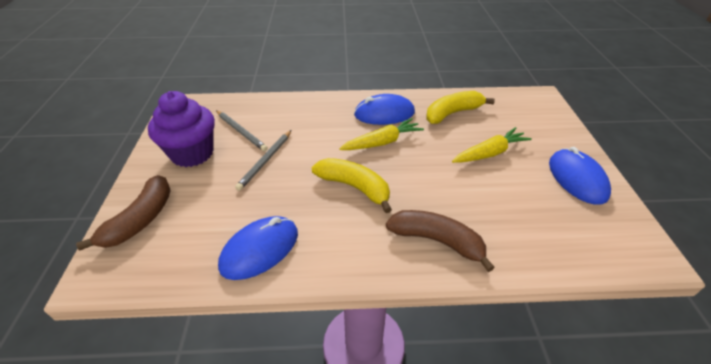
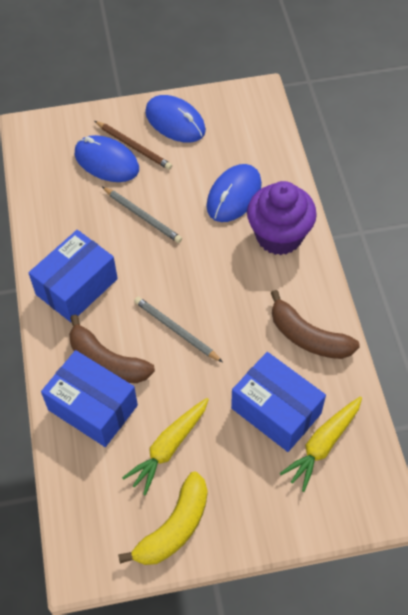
blue box: none = 0 -> [29,230,118,322] [41,350,138,447] [231,352,326,452] = 3
brown pencil: none = 0 -> [95,121,172,170] = 1
yellow banana: [311,158,392,213] [426,91,495,124] = 2 -> [118,472,207,565] = 1

